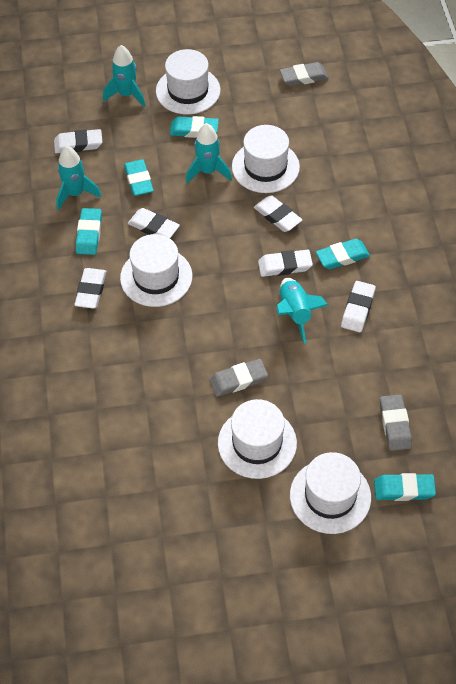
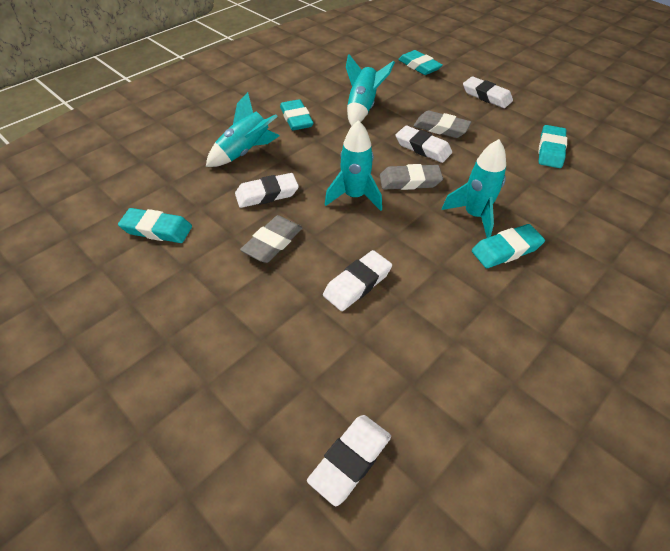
white eraser: [54,129,102,153] [74,268,106,309] [128,208,180,238] [254,195,302,232] [258,250,313,277] [341,281,376,332] = 6 -> [235,173,299,208] [307,415,391,506] [323,250,392,311] [395,125,452,163] [463,77,513,108] = 5
white hat: [120,234,192,307] [156,49,221,115] [218,399,297,479] [232,125,300,193] [290,452,371,534] = 5 -> none = 0

